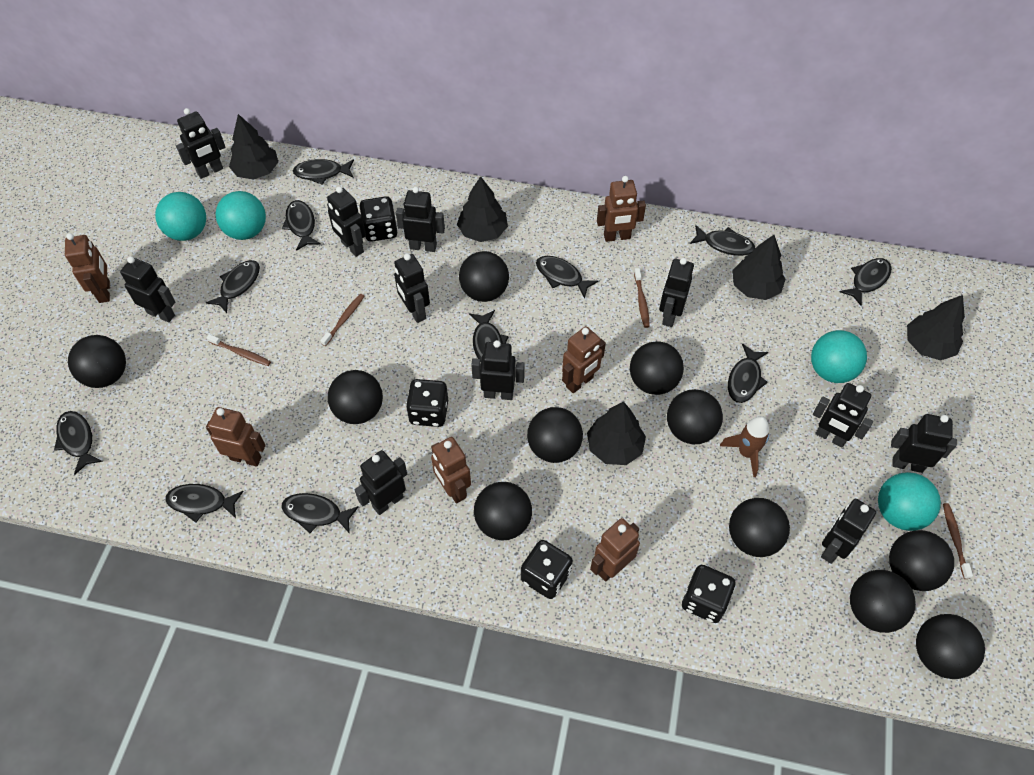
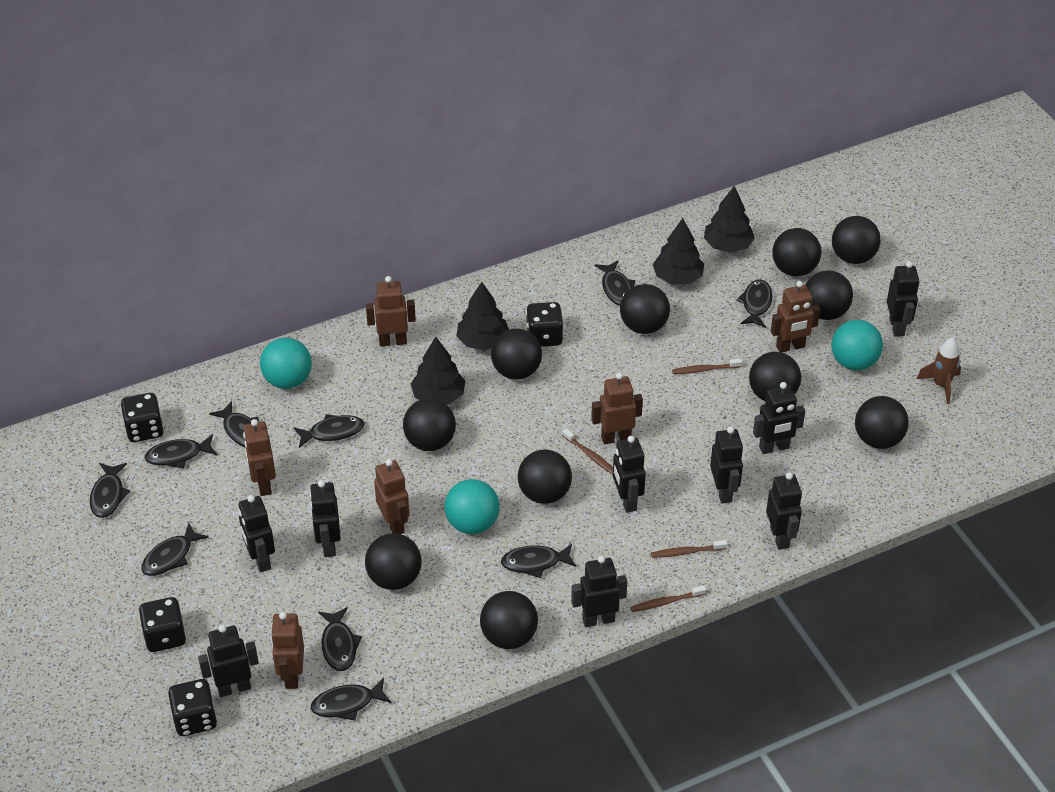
black fish: [54,411,103,475] [165,484,244,523] [206,260,260,313] [281,493,359,534] [282,200,321,251] [293,159,354,185] [469,310,509,362] [536,256,599,299] [690,225,755,256] [728,344,768,403] [840,258,892,306] = 11 -> [90,463,130,518] [141,522,209,576] [145,434,217,468] [209,401,259,448] [293,414,365,448] [311,678,392,720] [318,607,362,671] [501,544,577,578] [595,260,636,306] [736,279,773,328] = 10
black robot: [120,256,175,322] [176,108,225,179] [327,186,366,257] [355,450,407,515] [394,254,430,323] [396,186,445,252] [471,340,525,400] [659,258,694,327] [813,383,873,448] [821,499,876,564] [891,414,957,473] = 11 -> [198,625,259,697] [238,495,275,572] [310,480,341,557] [571,556,627,627] [613,436,646,513] [710,427,743,503] [753,382,805,454] [766,472,802,550] [887,261,920,337] = 9
black tree: [229,114,278,180] [457,176,508,242] [587,402,646,465] [732,235,786,300] [907,295,965,361] = 5 -> [411,337,466,405] [456,282,509,350] [652,218,704,285] [704,186,755,253] = 4
turquoise ball: [155,192,206,241] [216,191,266,240] [811,330,867,383] [878,472,941,531] = 4 -> [260,338,312,389] [445,479,500,534] [831,320,883,371] = 3

